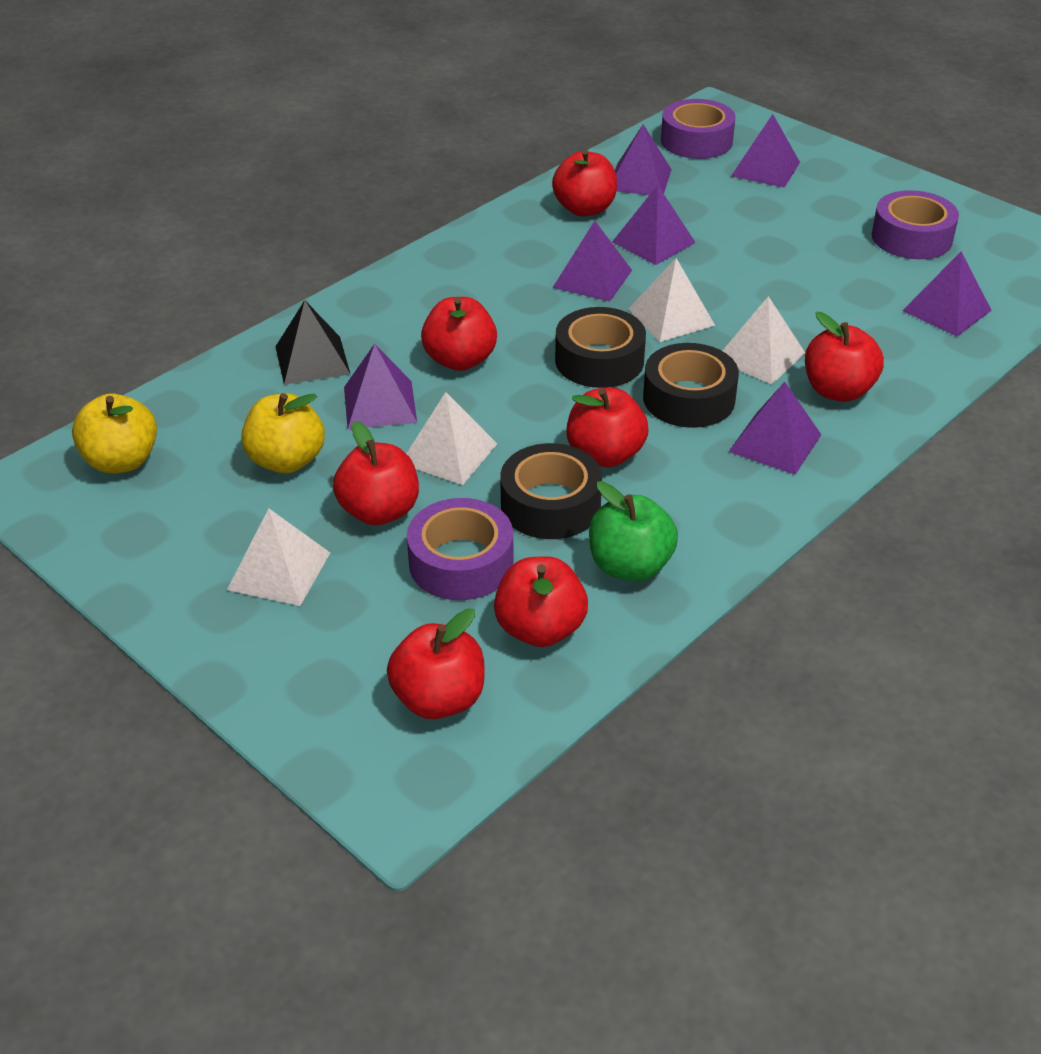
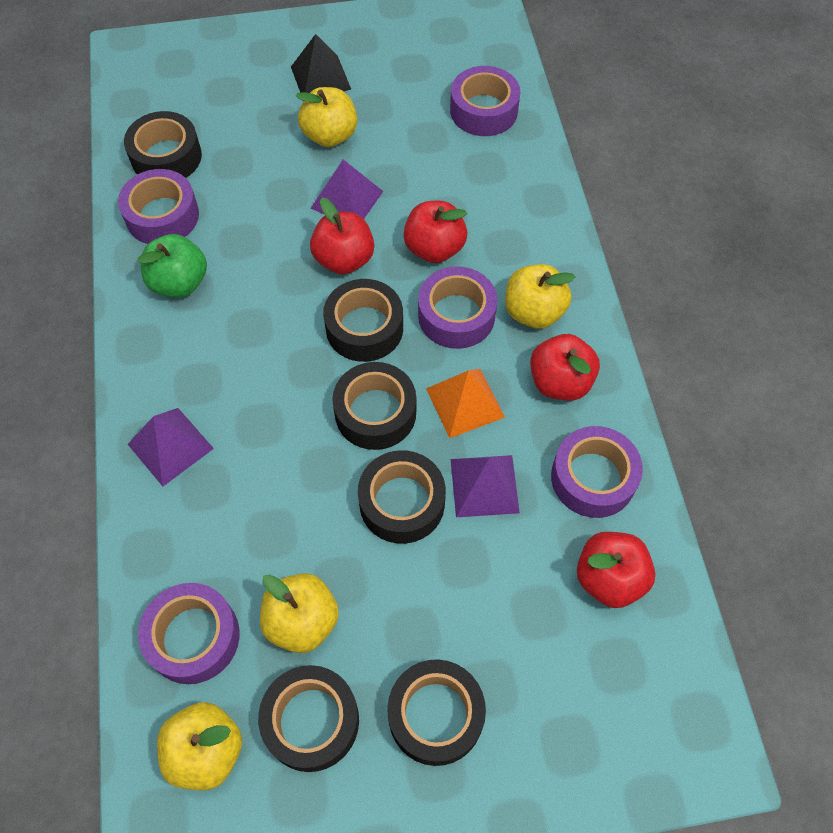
black tape: [500,443,602,539] [555,307,646,388] [643,343,739,428] = 3 -> [124,111,202,178] [258,665,359,772] [323,279,403,362] [332,362,416,450] [358,450,446,544] [387,659,486,766] = 6
orange pyramid: none = 0 -> [426,369,505,438] = 1
purple pyramid: [344,344,417,429] [552,221,632,302] [612,185,696,265] [615,124,672,195] [729,382,821,475] [731,114,800,188] [902,252,992,336] = 7 -> [128,408,214,486] [311,159,383,219] [451,455,520,517] = 3
purple tape: [407,498,514,600] [661,99,736,159] [872,190,959,259] = 3 -> [118,169,199,244] [138,583,240,684] [418,266,497,349] [450,66,520,136] [551,426,643,518] = 5
red apple: [333,421,419,525] [387,608,485,719] [421,297,497,371] [494,556,588,647] [552,149,617,216] [567,388,649,467] [805,312,884,402] = 7 -> [310,198,374,275] [403,201,467,263] [530,334,600,401] [577,532,655,608] = 4
white pyramid: [227,508,330,606] [406,392,497,485] [628,258,715,342] [722,296,805,384] = 4 -> none = 0
yellow apple: [72,393,157,474] [241,393,325,474] = 2 -> [157,702,242,790] [260,573,339,653] [296,87,357,147] [505,264,575,329] = 4

